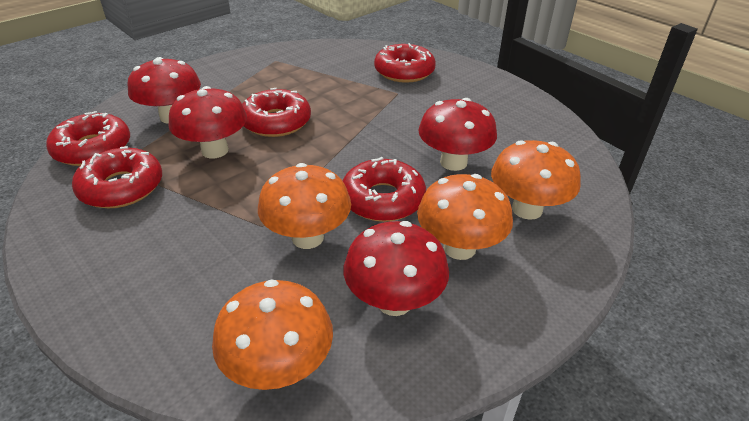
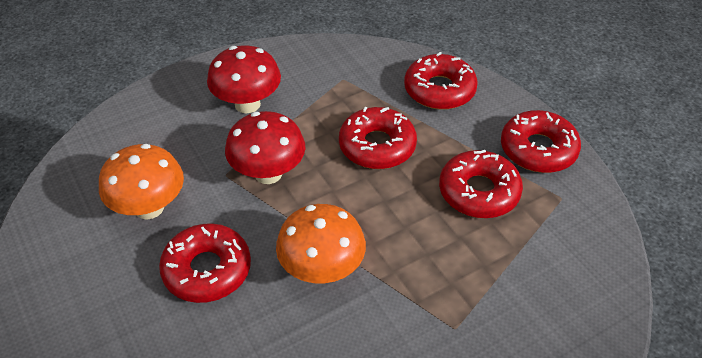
orange mushroom: [212,279,333,390] [258,163,351,249] [417,174,513,260] [491,140,581,220] = 4 -> [99,144,184,220] [276,204,366,283] = 2
red mushroom: [128,57,201,124] [168,86,247,158] [344,221,449,316] [418,98,497,171] = 4 -> [207,46,281,113] [225,111,306,184] = 2

